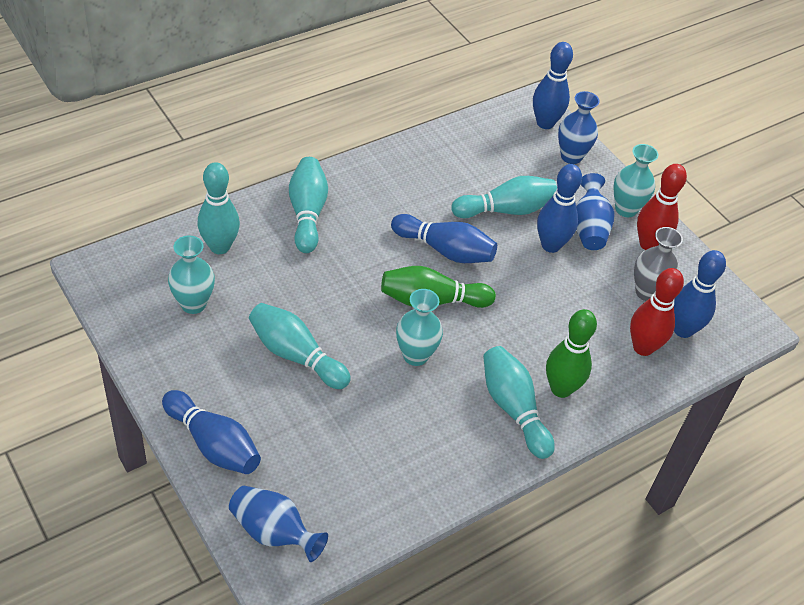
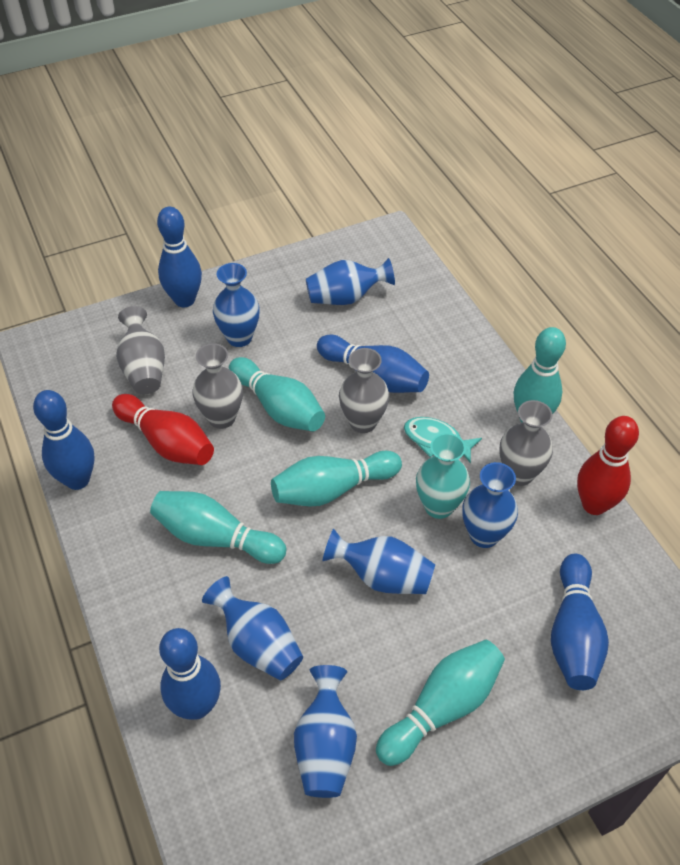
blue vase: [229,486,328,562] [558,91,600,164] [576,173,615,250] = 3 -> [202,576,303,680] [213,263,260,347] [294,665,357,798] [306,258,395,305] [323,529,435,594] [463,462,518,548] = 6
green bowling pin: [381,266,496,308] [546,309,597,398] = 2 -> none = 0
grey vase: [634,227,683,301] = 1 -> [116,306,165,394] [192,343,243,429] [339,348,389,433] [499,400,553,486] = 4
turquoise fish: none = 0 -> [404,417,482,463] = 1
turquoise vase: [168,235,215,314] [396,289,443,366] [613,144,658,217] = 3 -> [416,433,470,519] = 1

